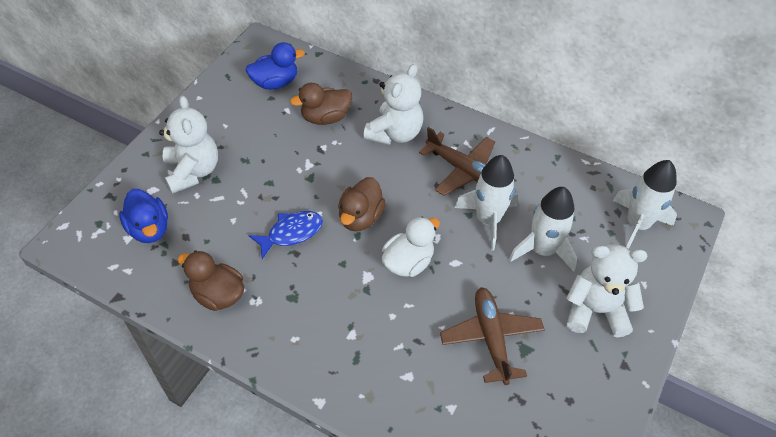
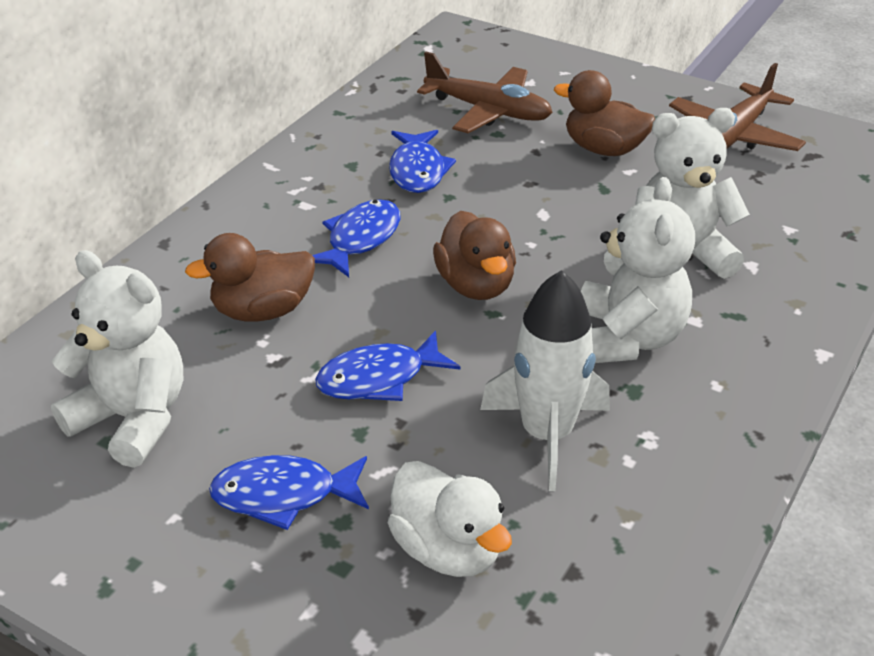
blue duck: [119,189,168,243] [246,42,305,90] = 2 -> none = 0
blue fish: [249,211,323,259] = 1 -> [209,455,369,530] [312,199,401,277] [315,331,460,401] [389,130,456,193] = 4
white rocket: [455,155,518,251] [509,187,577,272] [613,160,677,249] = 3 -> [480,270,610,491] = 1

